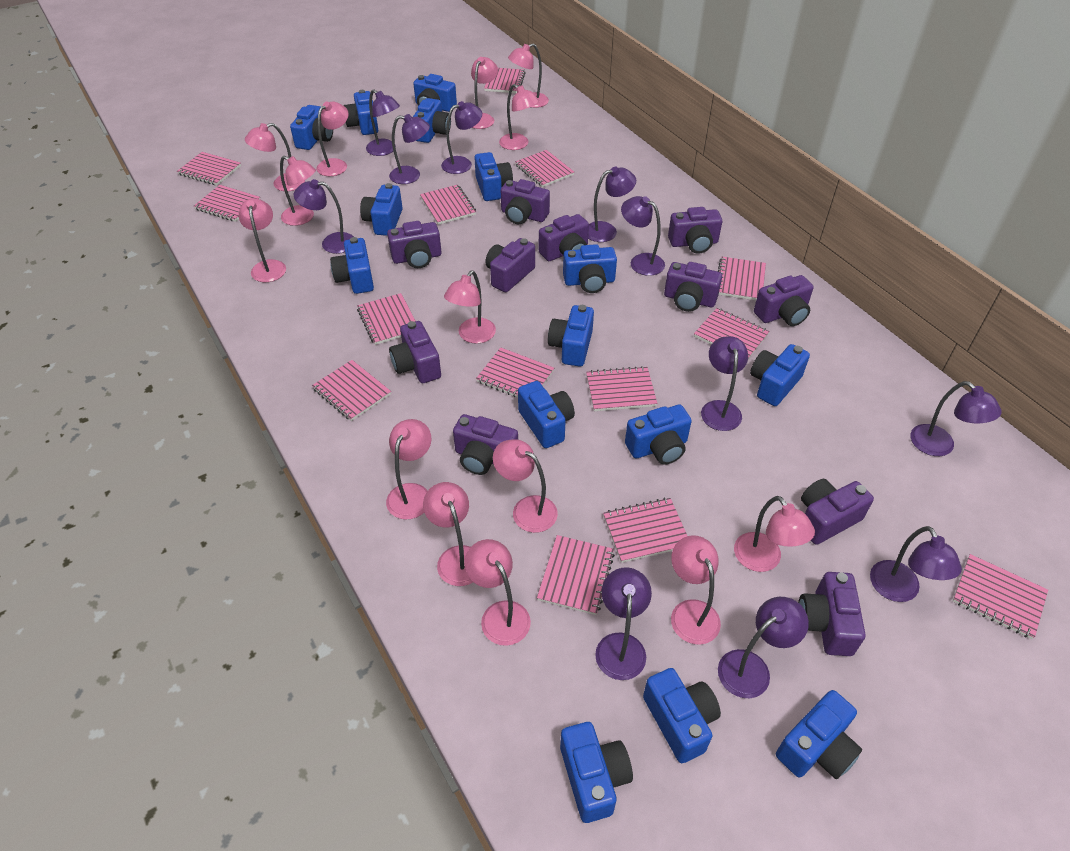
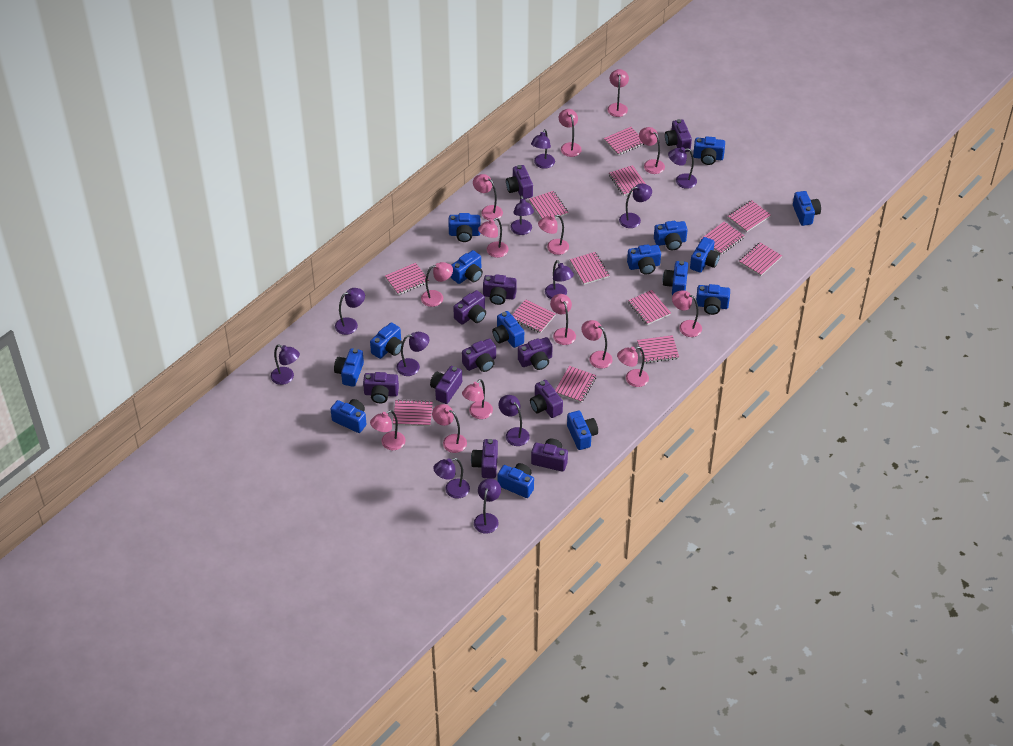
pink notebook: [177,152,241,186] [194,185,260,222] [312,360,391,421] [357,293,415,345] [420,185,476,225] [476,347,554,398] [484,68,526,93] [515,150,574,187] [537,535,615,615] [586,366,657,411] [603,498,687,563] [694,308,770,359] [718,257,766,300] [953,554,1048,639] = 14 -> [385,263,429,295] [393,399,433,426] [512,299,555,333] [529,191,569,219] [555,366,596,403] [570,252,610,285] [604,127,644,155] [609,165,646,196] [628,290,671,325] [637,335,679,364] [701,222,744,255] [728,200,771,232] [739,242,782,276] = 13

